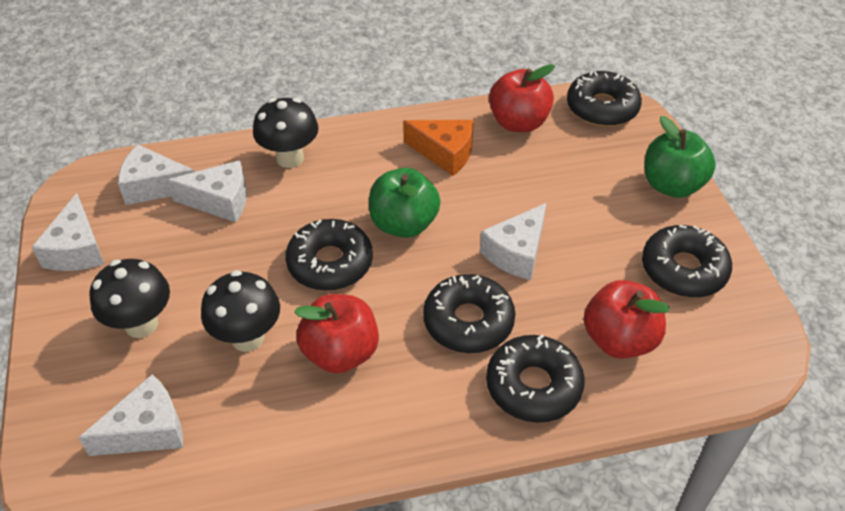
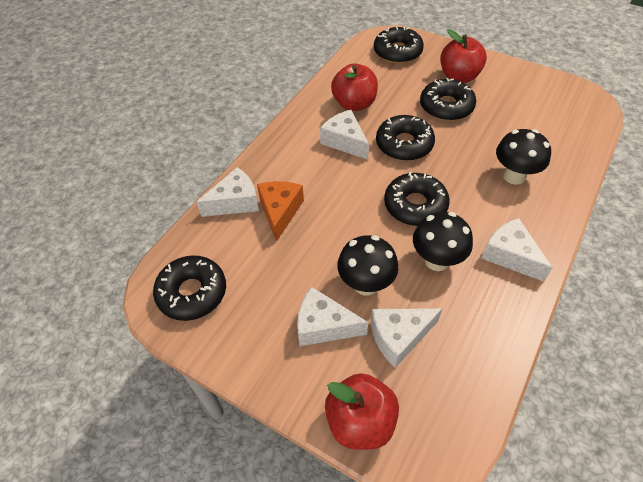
green apple: [369,168,440,238] [644,116,716,198] = 2 -> none = 0

